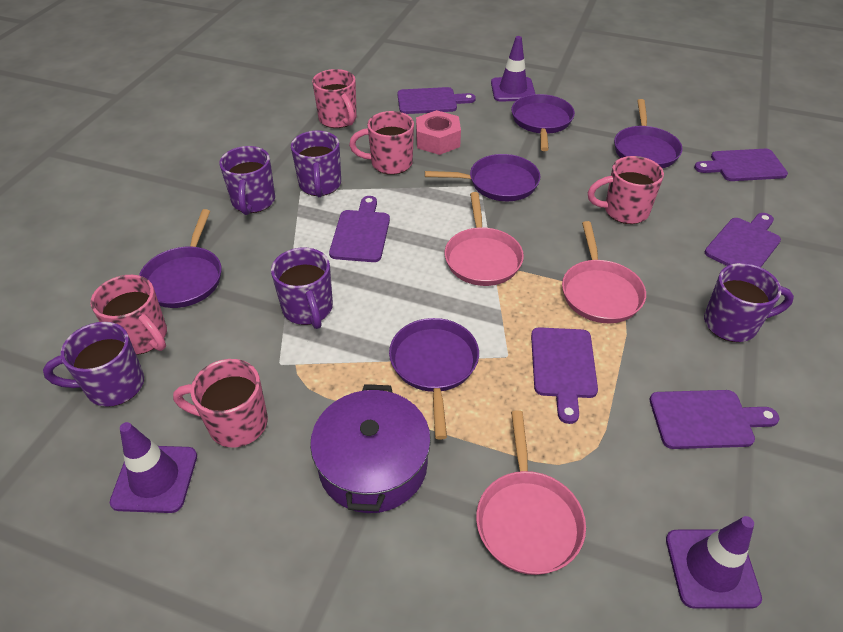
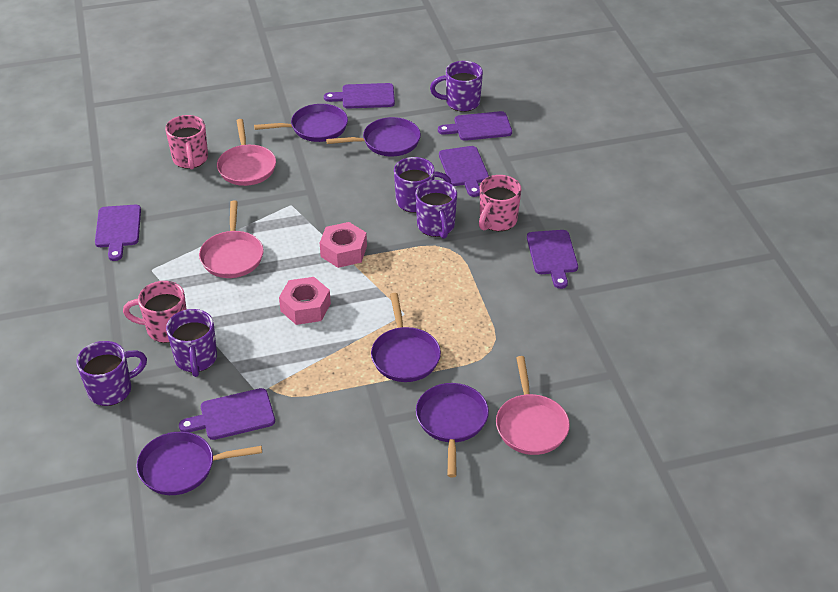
pink mug: [91,275,167,355] [173,359,268,447] [312,69,357,128] [349,111,414,175] [588,156,664,224] = 5 -> [123,281,187,343] [165,115,208,169] [479,175,521,231] = 3
pink nut: [416,110,461,155] = 1 -> [279,277,331,325] [320,222,367,268] = 2
purple pot: [310,384,431,513] = 1 -> none = 0
purple traffic cone: [110,422,197,513] [491,36,535,101] [666,516,762,609] = 3 -> none = 0

